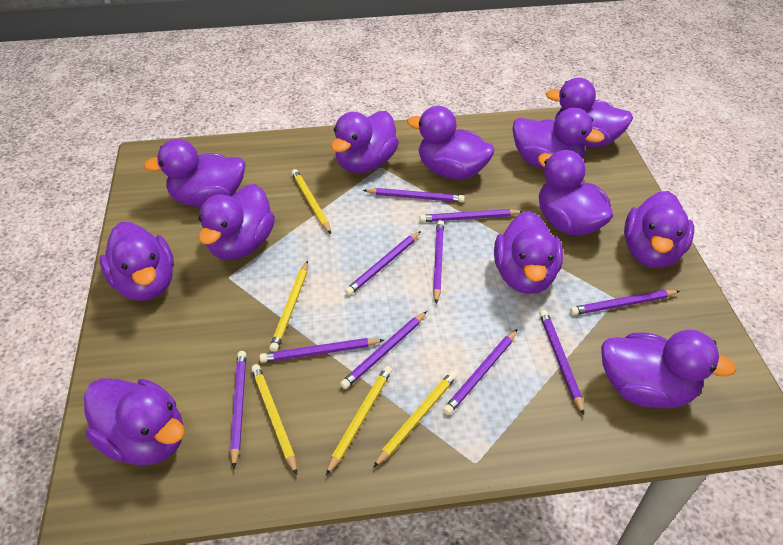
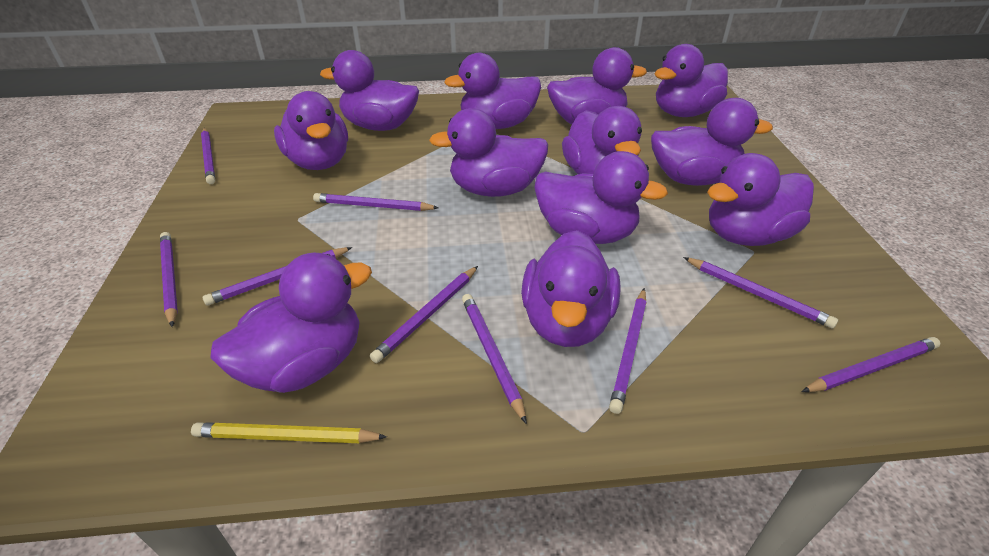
purple pencil: [230,351,246,469] [259,338,384,363] [340,311,427,389] [345,231,421,295] [363,188,465,202] [420,209,524,222] [433,220,444,304] [443,329,518,415] [539,310,584,415] [570,290,680,315] = 10 -> [160,232,178,327] [201,128,215,184] [203,247,352,306] [313,193,439,211] [370,266,478,363] [462,294,527,424] [609,288,647,414] [683,257,838,328] [801,337,941,392] = 9
yellow pencil: [251,364,297,475] [269,261,308,352] [292,169,331,234] [326,366,392,476] [373,371,457,468] = 5 -> [191,422,387,443] = 1

